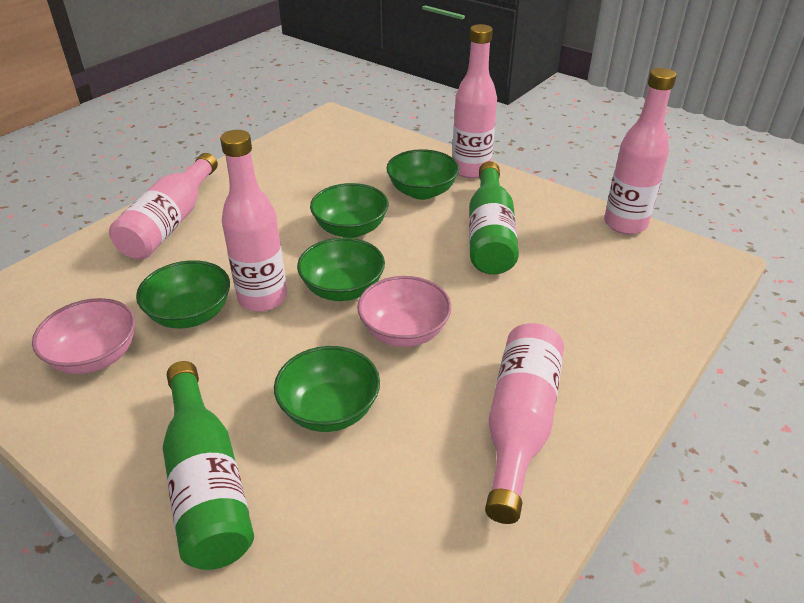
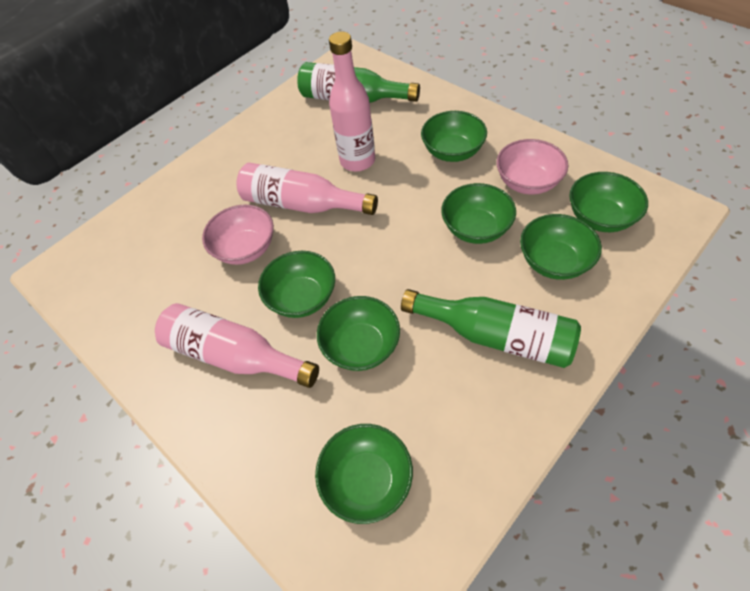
green bowl: [136,260,230,328] [274,346,380,432] [297,237,385,301] [310,183,389,238] [386,149,459,200] = 5 -> [258,251,335,318] [315,424,413,524] [317,296,400,371] [421,111,487,162] [441,183,516,244] [520,214,602,280] [569,172,648,232] = 7
pink bottle: [109,153,218,259] [220,130,287,312] [452,24,497,178] [485,323,564,524] [604,68,677,234] = 5 -> [155,303,319,388] [236,163,378,215] [329,32,375,172] = 3

